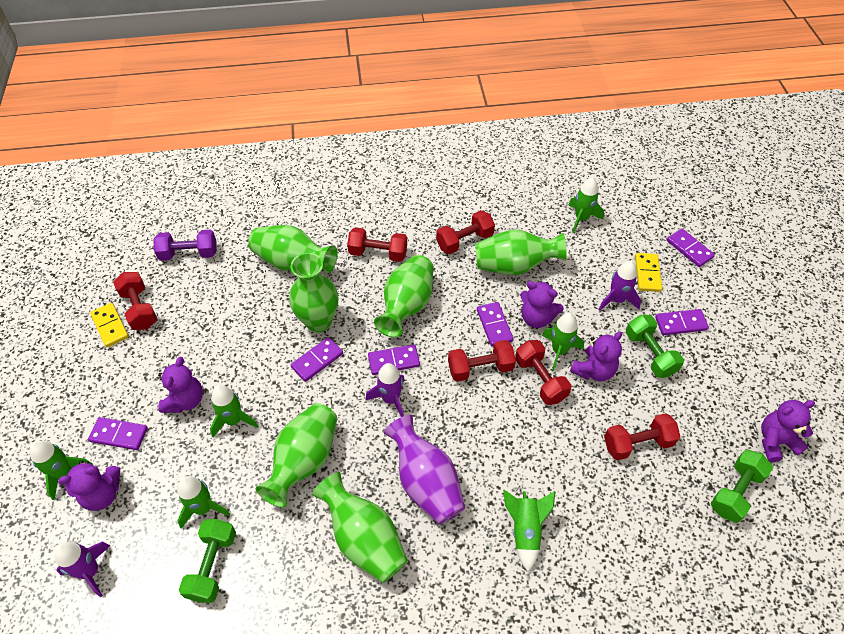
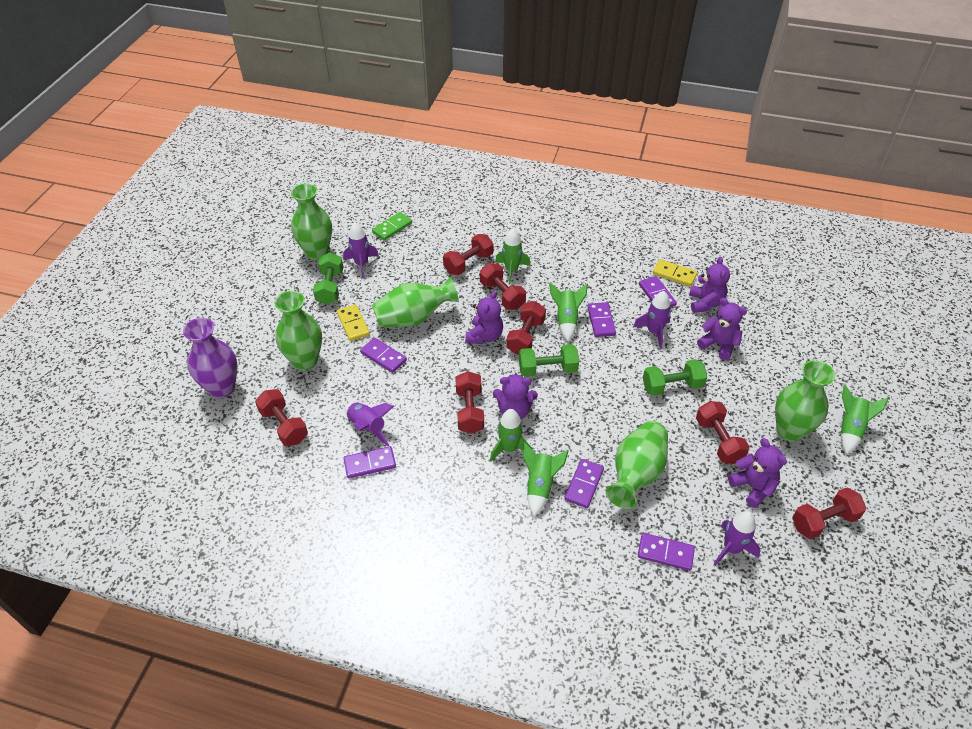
green domino: none = 0 -> [372,212,412,241] = 1
green rocket: [30,441,93,500] [177,476,230,529] [210,385,258,437] [503,490,555,572] [542,313,584,371] [568,177,604,233] = 6 -> [490,409,532,462] [495,229,531,284] [523,442,569,516] [549,283,588,341] [841,385,889,454] = 5
green vase: [248,225,338,273] [256,403,337,508] [289,253,338,332] [312,472,408,583] [374,255,434,337] [475,229,567,275] = 6 -> [275,291,322,371] [291,183,332,260] [372,277,459,327] [606,421,668,509] [775,360,835,442] = 5
purple dumbbell: [153,230,217,261] = 1 -> none = 0
purple rocket: [54,542,111,597] [365,363,405,417] [598,261,641,311] = 3 -> [343,222,379,278] [345,402,394,446] [633,291,671,349] [714,511,761,566] = 4
red dumbbell: [113,272,158,330] [347,227,407,262] [436,210,495,254] [448,340,516,382] [515,340,571,405] [604,413,680,460] = 6 -> [255,389,308,446] [443,234,493,275] [455,371,484,434] [480,263,526,310] [506,301,546,355] [696,401,750,464] [792,488,866,539] = 7

